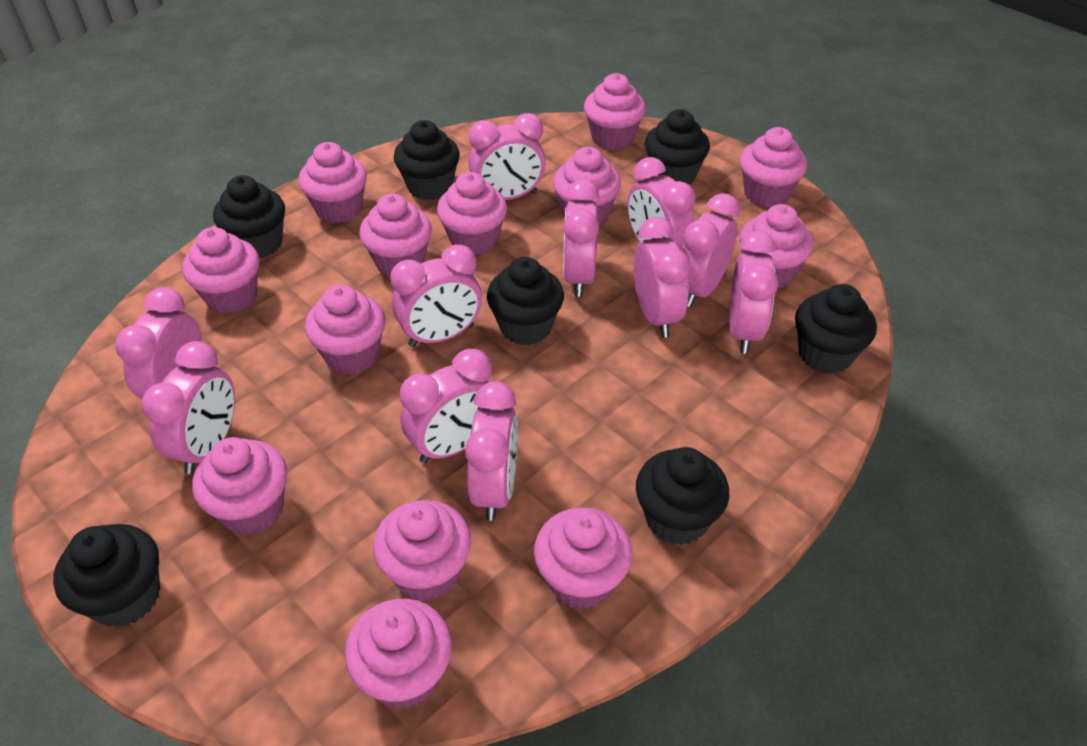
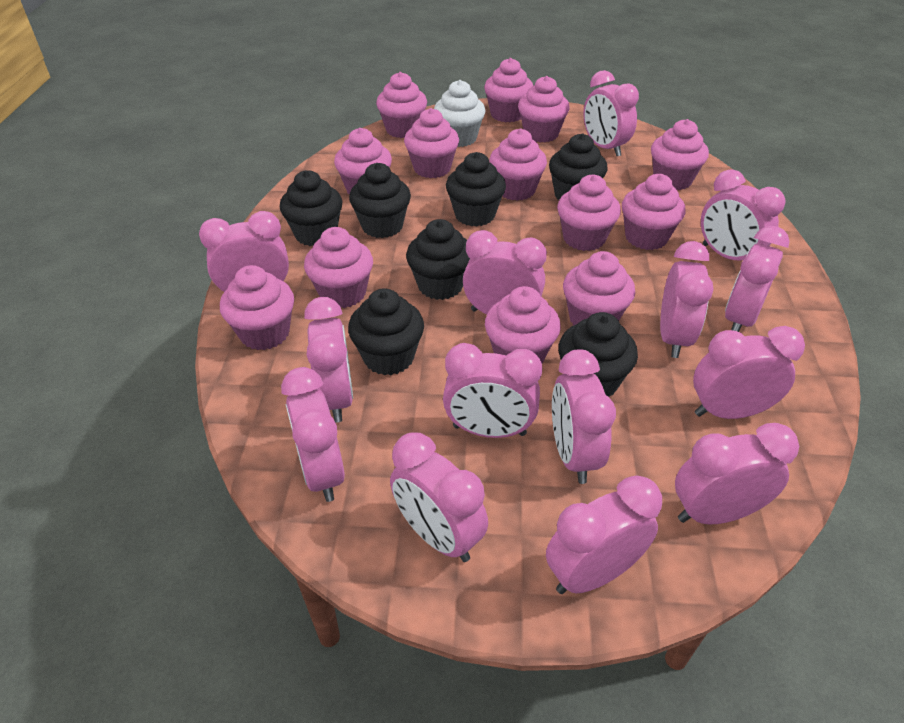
pink clock: [115,287,202,399] [141,341,235,474] [390,245,482,347] [400,349,492,464] [465,381,518,521] [469,113,546,200] [563,179,599,297] [628,157,696,251] [634,217,691,337] [682,193,740,307] [729,231,778,354] = 11 -> [199,211,289,292] [281,367,345,502] [304,297,353,422] [390,433,488,562] [443,343,542,438] [463,230,547,315] [546,475,662,594] [552,349,616,484] [583,70,639,156] [660,241,713,358] [675,423,799,524] [693,326,805,419] [701,169,786,260] [725,226,790,332] = 14
white cupcake: none = 0 -> [434,80,485,147] = 1

